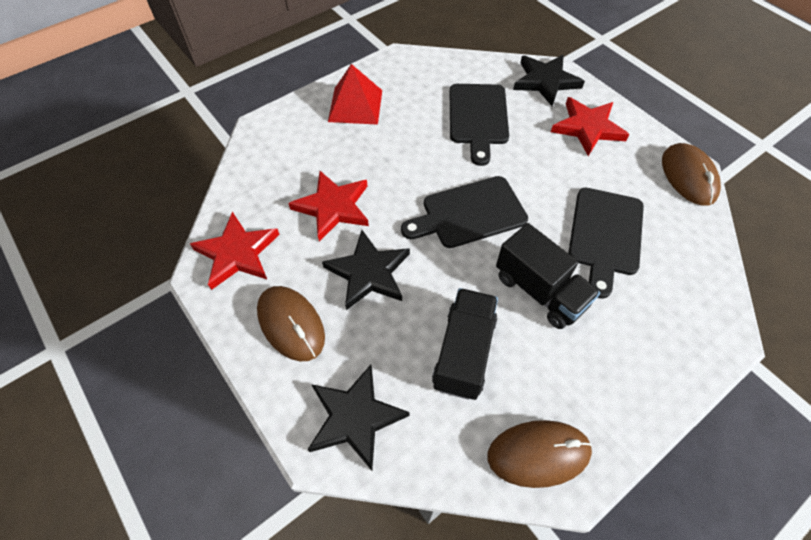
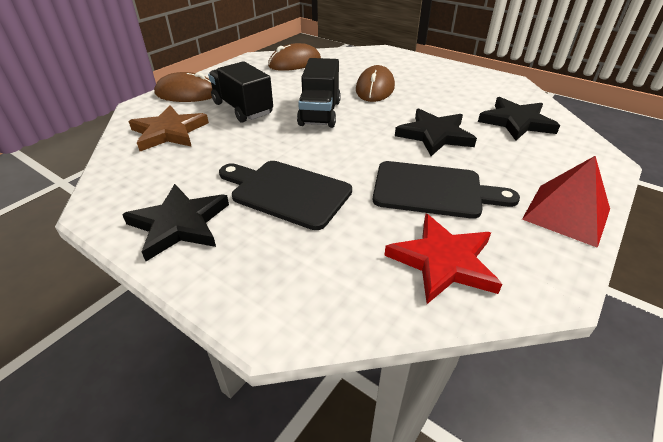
black cutting board: [401,176,528,248] [450,84,509,166] [568,188,644,299] = 3 -> [219,161,352,230] [373,161,520,219] = 2
brown star: none = 0 -> [128,105,209,151] = 1
red star: [190,212,280,290] [288,171,369,242] [551,97,630,156] = 3 -> [384,214,502,304] = 1

